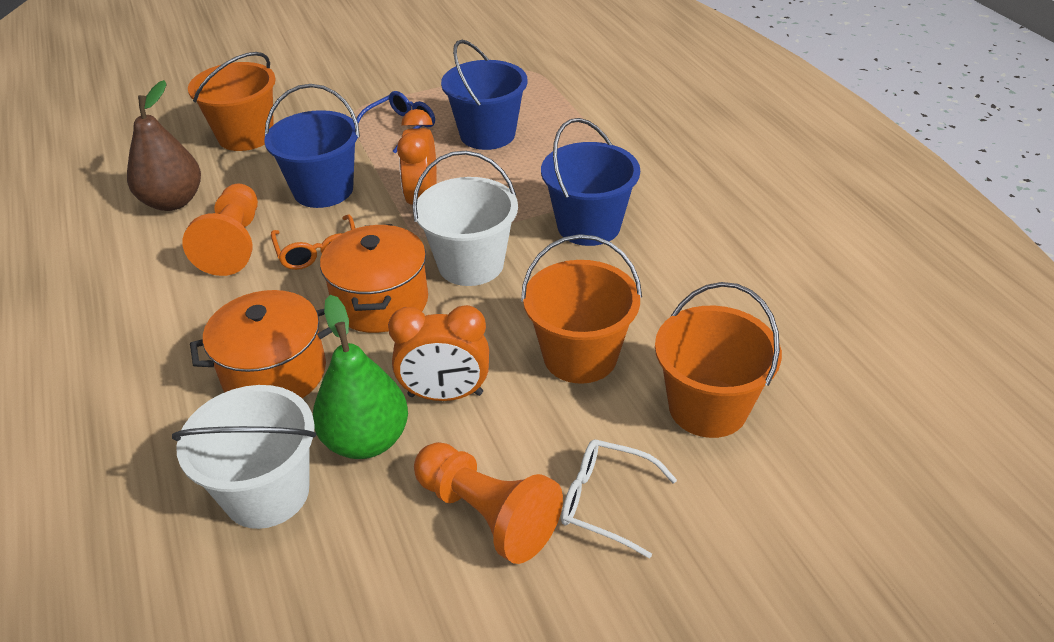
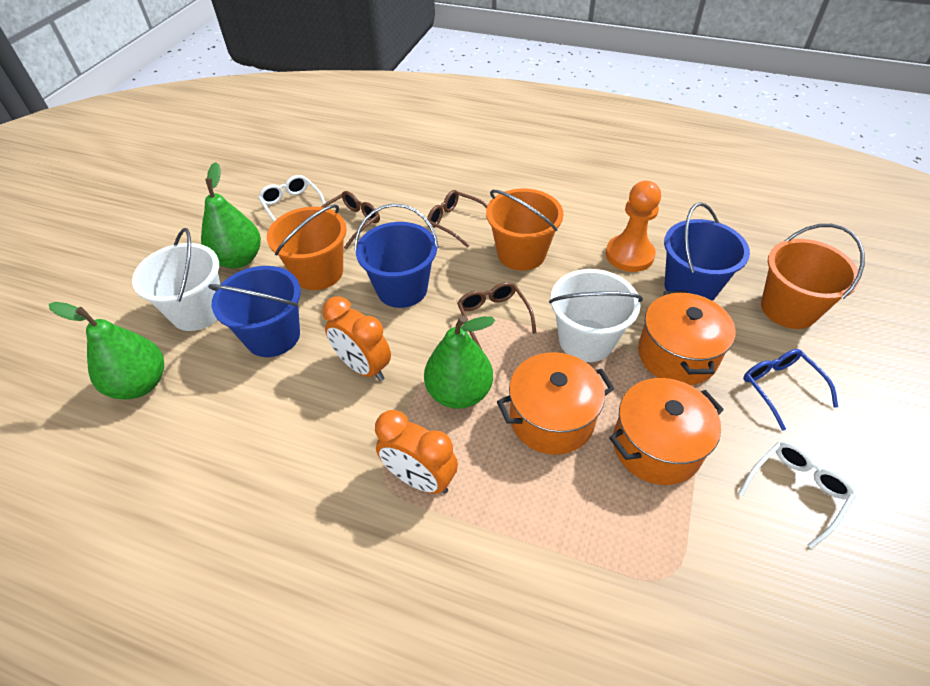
brown glasses: none = 0 -> [321,191,380,249] [427,190,488,248] [457,282,536,349] = 3
brown pear: [127,80,201,211] = 1 -> none = 0
green pear: [313,295,408,459] = 1 -> [49,302,164,399] [201,162,261,268] [424,316,496,409] = 3
orange glasses: [271,214,355,270] = 1 -> none = 0
orange pawn: [182,184,258,276] [414,442,563,564] = 2 -> [606,181,661,272] = 1
orange pot: [190,290,332,398] [320,224,428,333] = 2 -> [497,352,614,455] [609,378,724,485] [638,291,736,385] = 3
white glasses: [561,440,677,559] = 1 -> [258,175,326,221] [738,442,856,549] = 2

